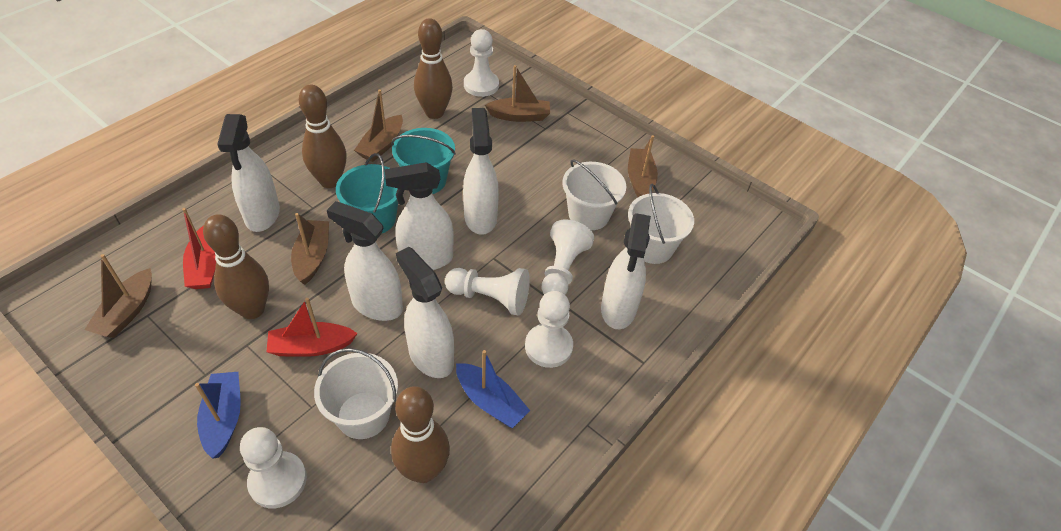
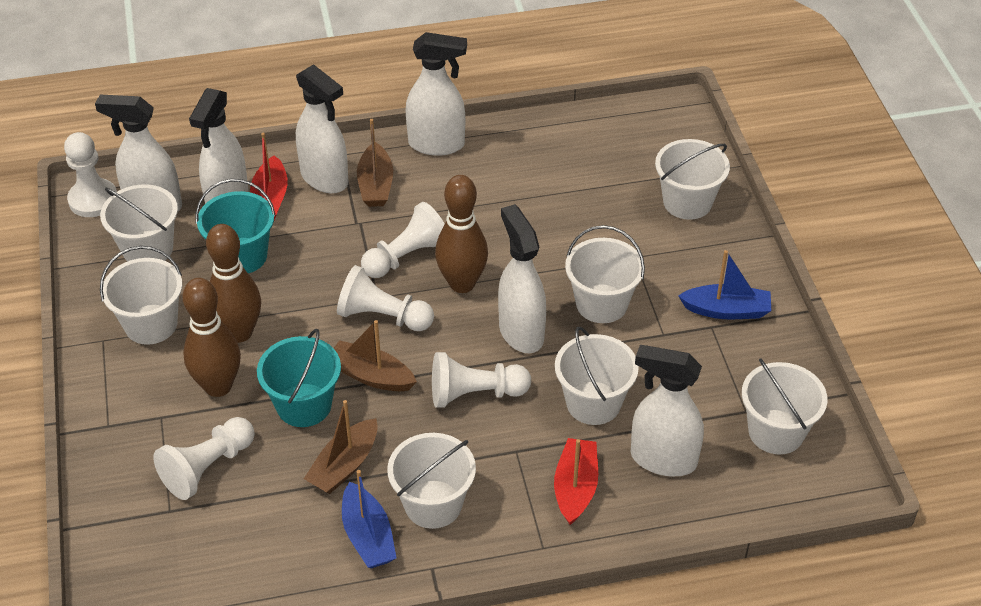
brown boat: [84,254,152,338] [291,213,329,285] [354,89,403,162] [485,65,550,122] [628,135,658,197] = 5 -> [304,400,378,494] [334,320,417,391] [357,119,393,207] = 3
brown bowling pin: [203,214,269,319] [299,85,347,188] [391,386,450,483] [414,18,453,119] = 4 -> [182,278,241,397] [206,224,261,343] [435,175,488,293] = 3
white bucket: [314,348,398,439] [562,159,626,230] [628,184,694,264] = 3 -> [100,185,178,262] [100,246,182,345] [387,433,476,529] [555,327,639,425] [565,225,645,323] [655,139,730,220] [742,358,828,454] = 7

